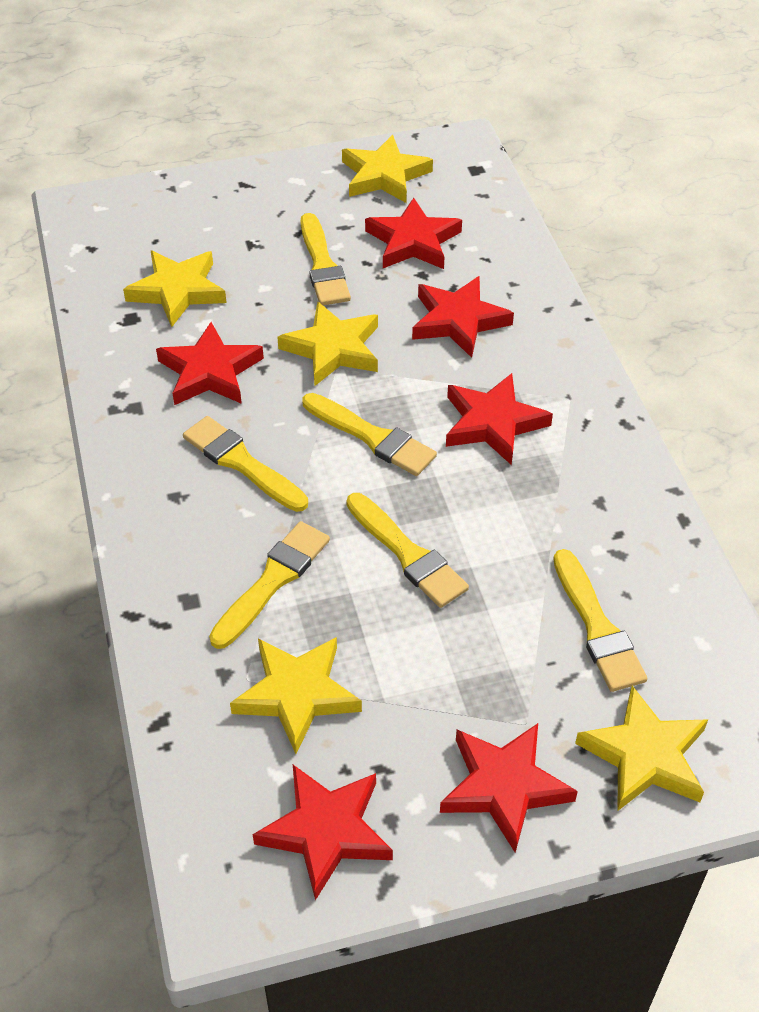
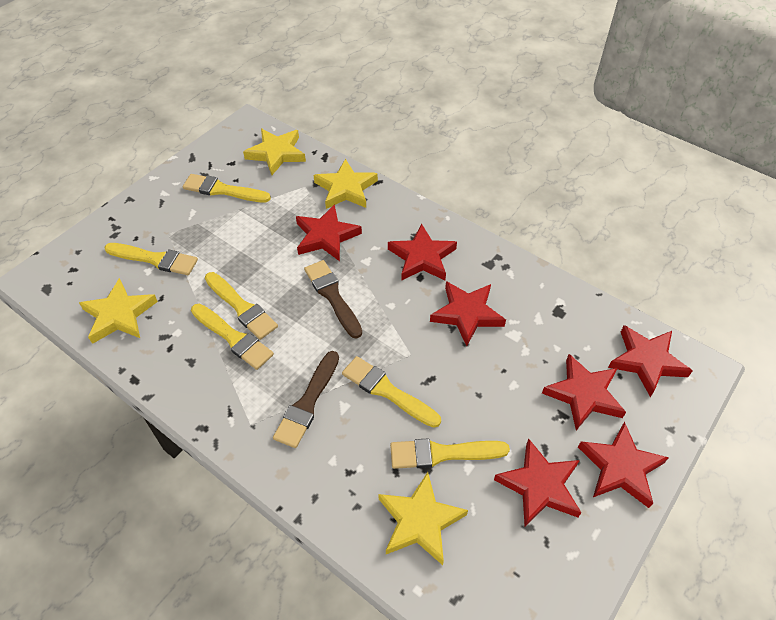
brown brush: none = 0 -> [273,351,339,448] [304,260,362,339] = 2
red star: [156,322,264,405] [252,765,393,900] [365,198,462,269] [412,276,514,358] [440,723,578,853] [446,373,553,465] = 6 -> [296,204,362,261] [388,224,457,281] [430,281,506,346] [494,439,582,526] [542,354,626,430] [578,422,669,508] [608,325,693,397] = 7
yellow star: [123,250,227,327] [230,637,362,754] [277,301,378,386] [342,135,433,203] [575,686,708,811] = 5 -> [79,278,158,344] [243,129,306,175] [314,159,378,209] [378,472,468,565] = 4

